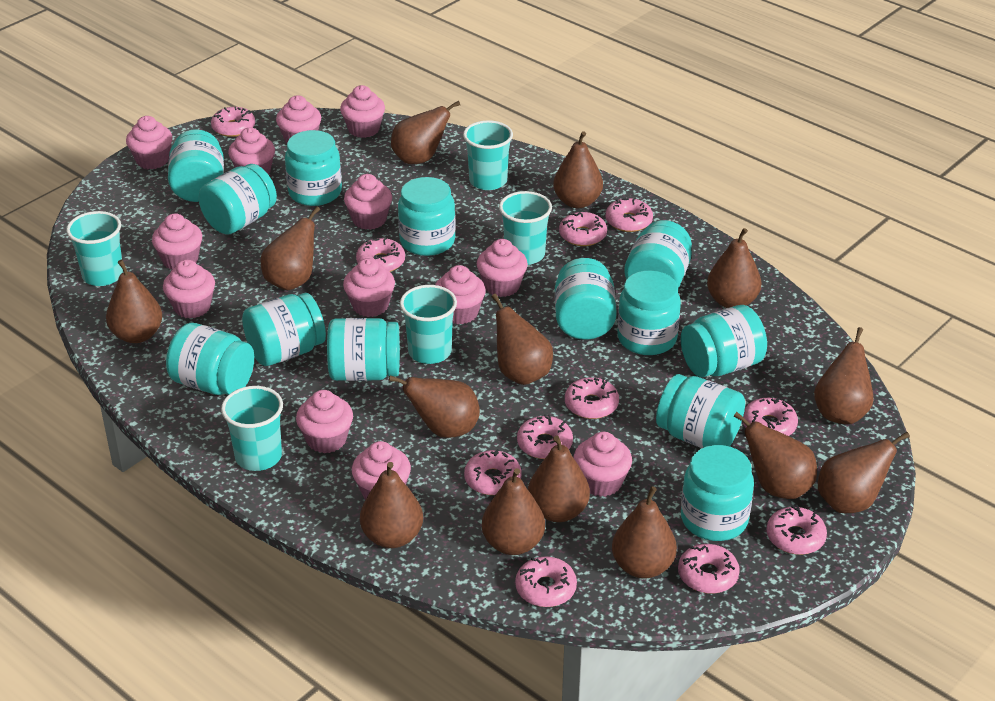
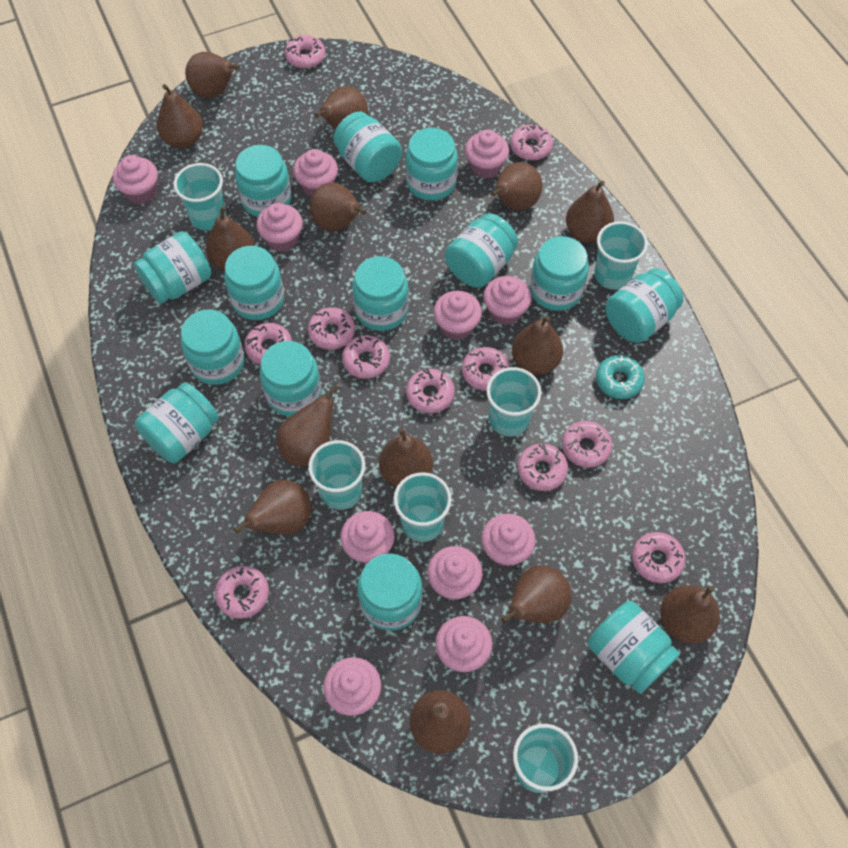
pink cupcake: [126,116,173,169] [152,213,202,270] [163,259,215,318] [228,127,275,175] [276,95,321,144] [296,390,353,453] [340,85,385,138] [343,258,395,317] [344,174,392,230] [352,441,411,500] [435,265,486,324] [477,239,528,297] [574,432,632,497] = 13 -> [112,155,158,204] [256,203,303,252] [293,149,338,197] [323,657,381,716] [340,511,394,564] [427,546,483,600] [433,291,482,340] [435,616,492,672] [465,129,509,179] [481,514,536,567] [483,276,531,325] = 11
turquoise cup: [66,211,123,286] [221,386,283,471] [400,285,457,364] [463,120,513,190] [499,191,552,265] = 5 -> [173,163,227,231] [308,440,365,510] [394,472,452,542] [486,367,541,437] [513,724,578,793] [594,221,648,290] = 6
turquoise donut: none = 0 -> [596,355,645,399] = 1
turquoise jar: [166,323,254,395] [168,129,224,202] [199,164,277,234] [242,293,326,366] [285,130,342,206] [327,318,400,381] [398,177,456,256] [555,258,617,340] [618,270,681,355] [624,220,692,288] [656,374,745,448] [681,305,767,378] [681,445,754,541] = 13 -> [134,231,211,304] [135,382,219,463] [181,309,245,385] [224,246,284,320] [235,145,291,217] [260,341,322,416] [333,112,402,183] [352,256,409,331] [357,553,422,631] [406,128,458,201] [445,213,518,288] [530,236,589,311] [588,601,680,694] [605,269,683,343] = 14

